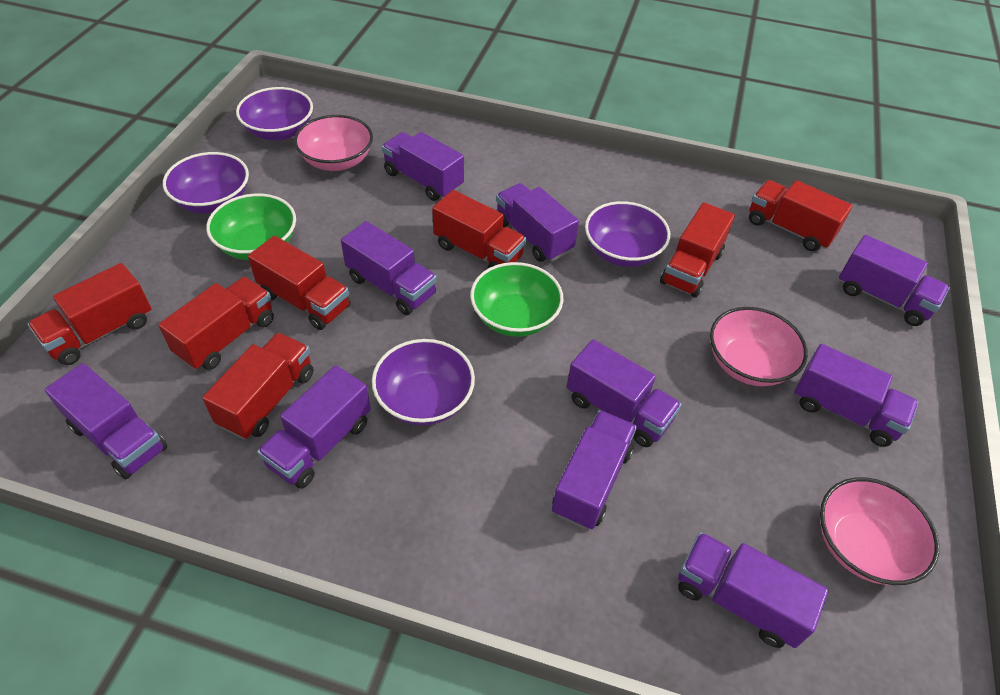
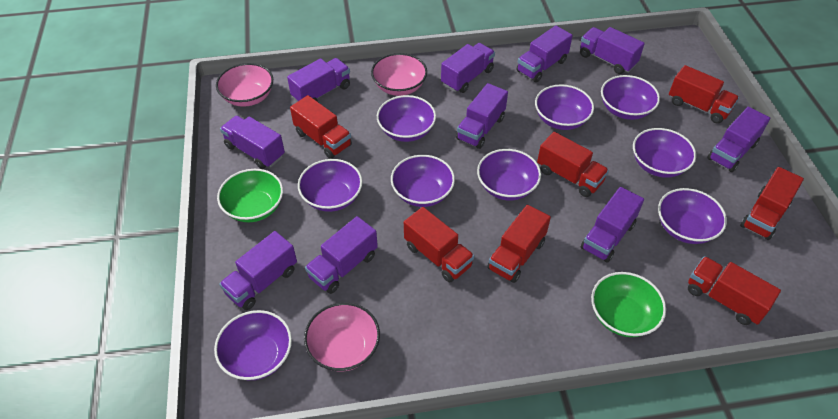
purple bowl: [163,152,249,213] [236,87,313,141] [372,339,475,425] [585,201,670,267] = 4 -> [214,310,292,380] [298,159,362,212] [377,95,436,142] [391,155,455,207] [477,149,541,200] [535,84,594,130] [601,75,660,120] [633,128,696,178] [658,188,727,244] = 9

